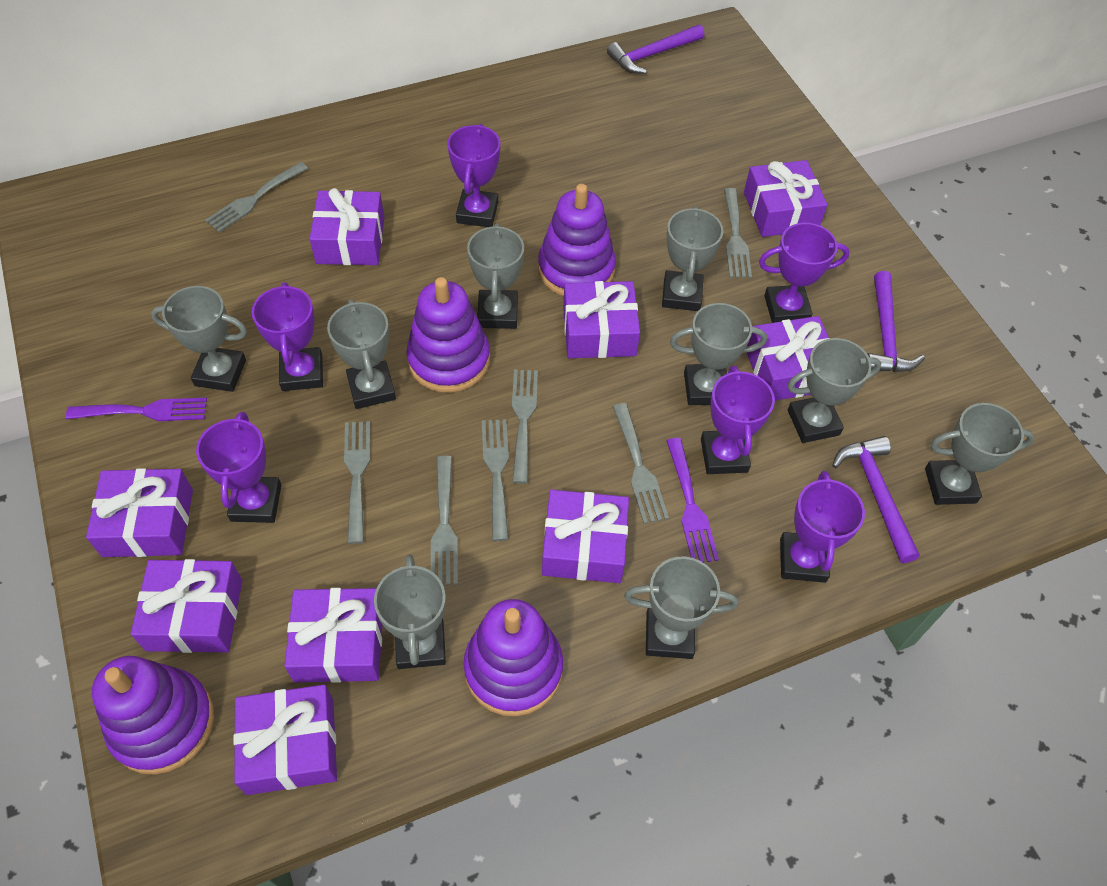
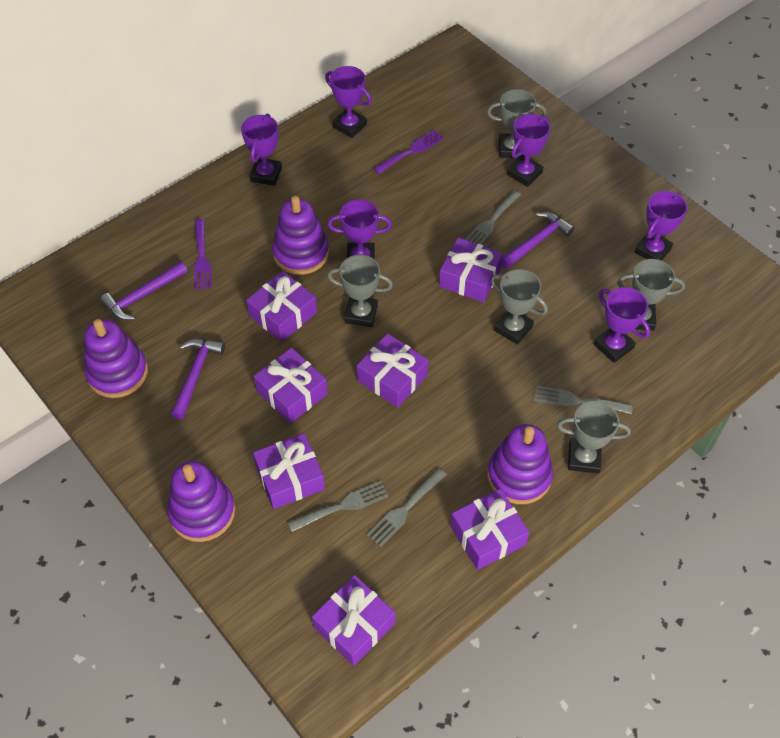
grey fork: [205,162,308,232] [344,421,370,544] [431,456,458,585] [482,419,509,541] [512,370,538,484] [613,403,669,524] [724,188,752,278] = 7 -> [288,481,388,532] [367,468,447,547] [465,190,521,244] [534,385,633,414] = 4
grey trophy: [151,286,247,392] [327,299,396,409] [374,554,446,669] [467,223,524,329] [624,557,738,659] [662,206,723,311] [670,303,767,405] [787,338,882,443] [925,403,1035,505] = 9 -> [327,255,393,327] [487,89,546,158] [491,269,548,344] [557,401,631,474] [617,259,685,331] = 5
purple gift: [86,468,193,557] [131,559,242,653] [233,685,337,795] [284,588,382,683] [310,188,384,265] [542,489,629,583] [563,281,640,358] [744,160,827,237] [747,316,830,401] = 9 -> [246,271,317,342] [253,433,325,509] [254,348,328,423] [312,575,395,666] [357,333,429,408] [439,237,503,303] [450,489,529,570] = 7

